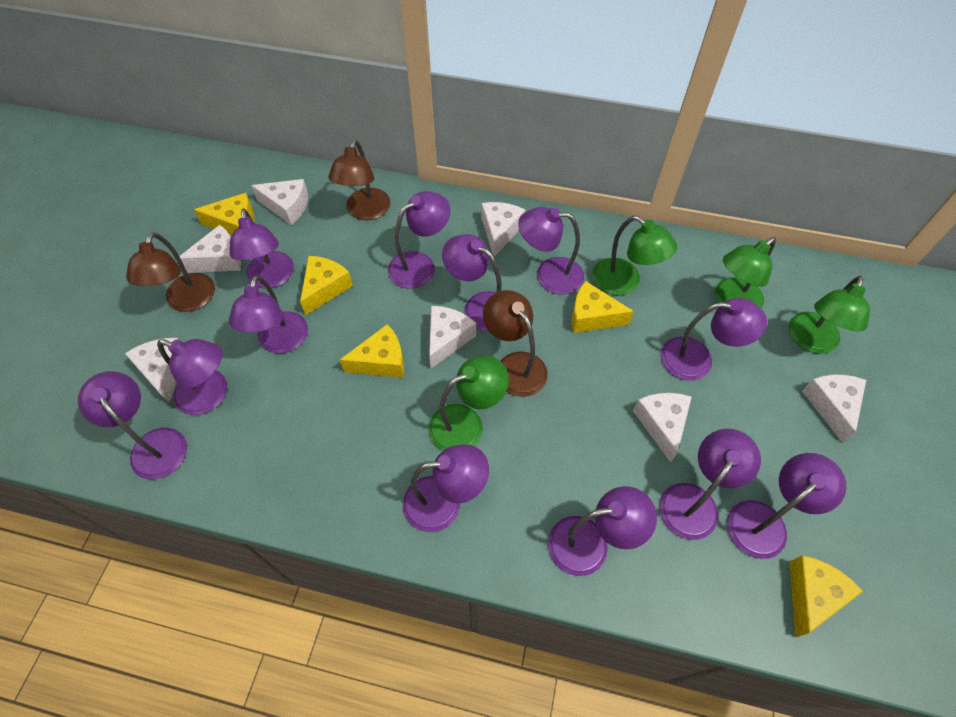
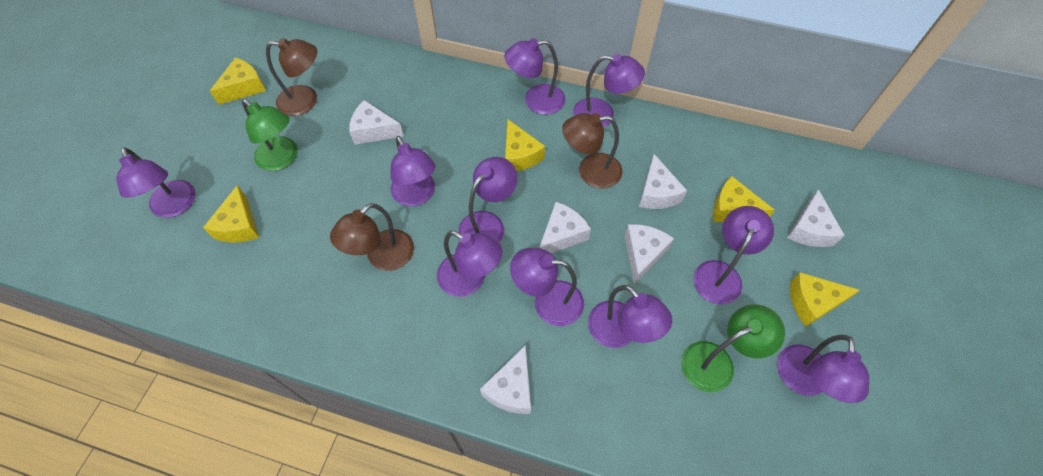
green lamp: [428,356,509,451] [593,216,677,296] [715,237,776,308] [789,276,870,354] = 4 -> [242,99,298,171] [681,305,785,392] = 2
purple lamp: [78,371,187,480] [157,339,227,415] [229,208,294,288] [229,275,308,353] [388,191,450,288] [403,444,489,532] [442,234,502,332] [518,207,584,295] [548,486,657,576] [659,429,761,540] [660,298,767,381] [727,453,846,559] = 12 -> [116,147,196,218] [390,136,435,207] [437,230,503,297] [458,157,518,243] [504,38,565,115] [510,248,584,326] [573,54,645,128] [588,285,672,348] [693,206,774,305] [777,335,869,403] = 10
white cheese: [125,338,179,403] [179,225,241,273] [251,179,308,225] [429,306,476,368] [481,202,526,257] [633,393,692,463] [802,375,866,443] = 7 -> [349,100,404,145] [480,345,531,414] [539,202,591,253] [624,224,674,284] [639,154,687,209] [787,189,844,247] = 6

